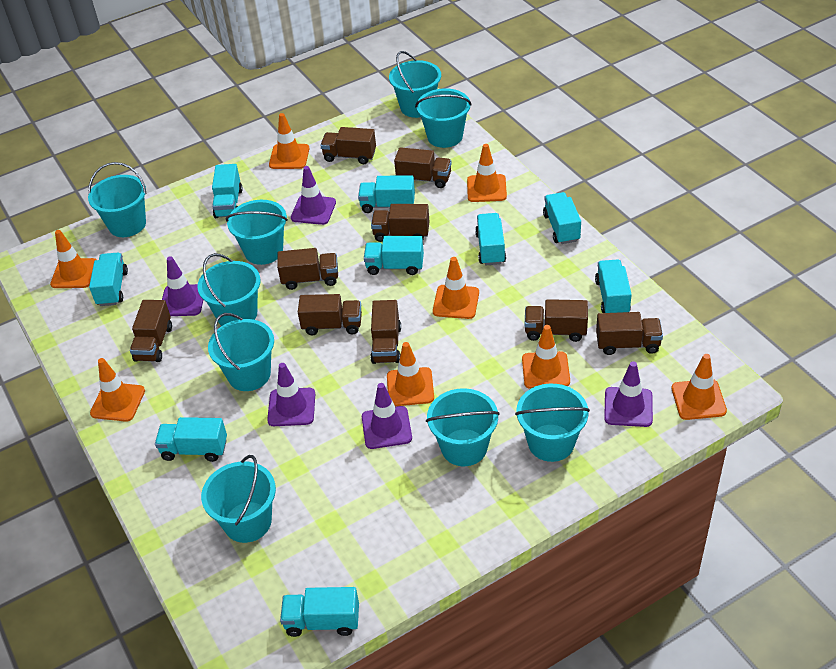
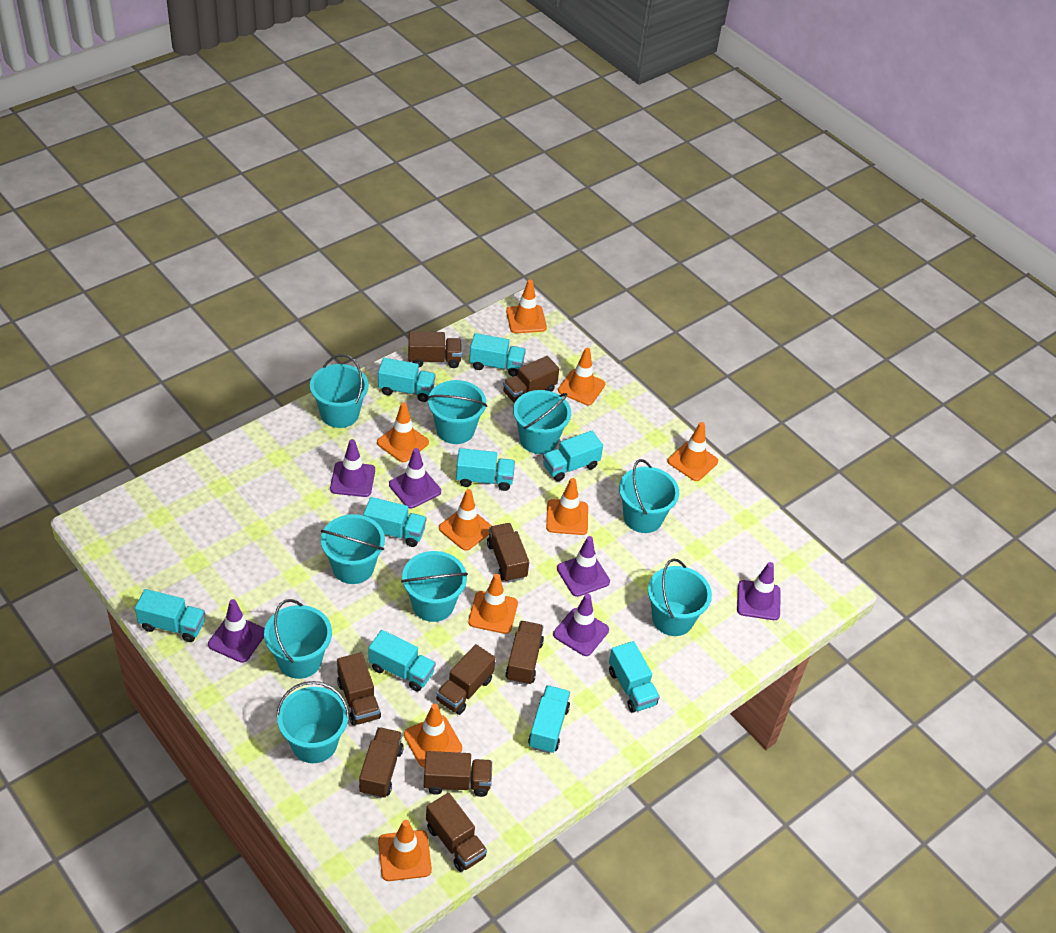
orange traffic cone: [50,230,97,288] [90,358,145,422] [269,113,309,169] [387,342,434,406] [433,257,479,319] [467,144,507,202] [522,325,570,389] [672,354,727,420] = 8 -> [377,402,429,462] [378,820,432,881] [404,704,462,768] [439,489,492,551] [468,574,518,634] [506,279,547,333] [546,478,588,535] [558,348,605,405] [668,422,718,481] = 9
purple traffic cone: [162,256,203,316] [267,363,315,426] [291,166,336,225] [362,383,412,449] [604,361,653,427] = 5 -> [208,599,265,663] [330,439,375,497] [389,448,441,509] [553,594,609,656] [557,536,610,597] [737,562,781,620] = 6

